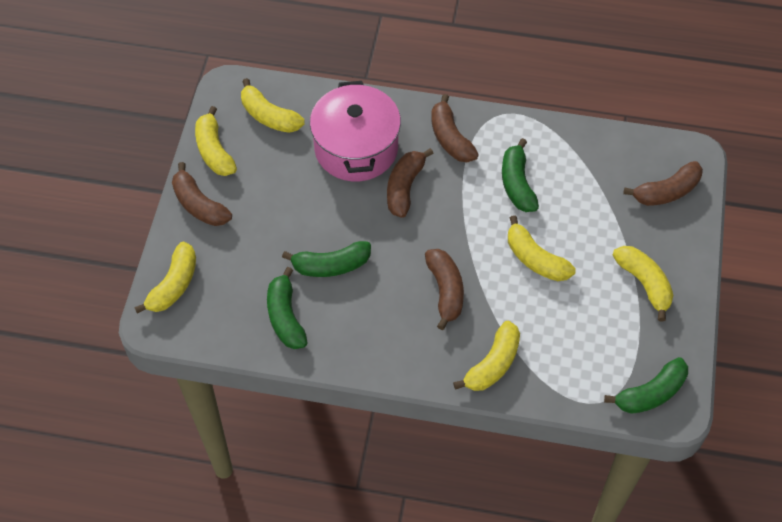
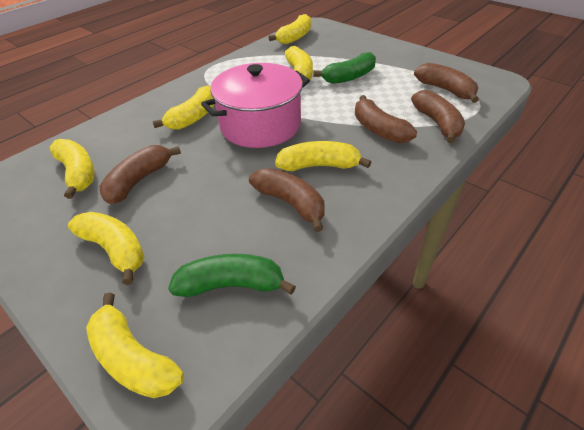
green banana: [267,267,308,349] [282,241,371,277] [502,138,539,212] [604,357,688,414] = 4 -> [168,254,296,297] [313,52,376,84] = 2
yellow banana: [134,242,196,314] [195,106,237,176] [241,78,305,133] [453,321,520,391] [508,215,576,281] [612,246,673,322] = 6 -> [50,139,94,199] [68,212,145,285] [86,292,184,398] [153,85,215,130] [268,14,311,44] [275,141,371,171] [285,46,313,82] = 7

